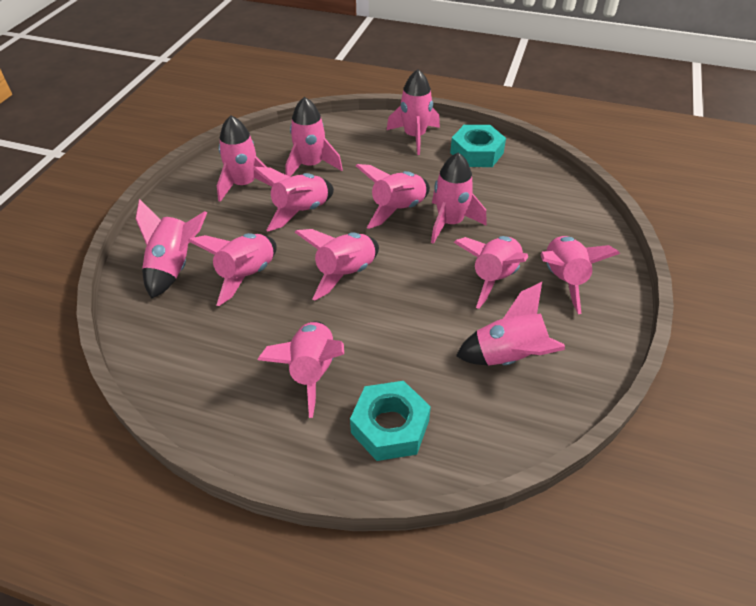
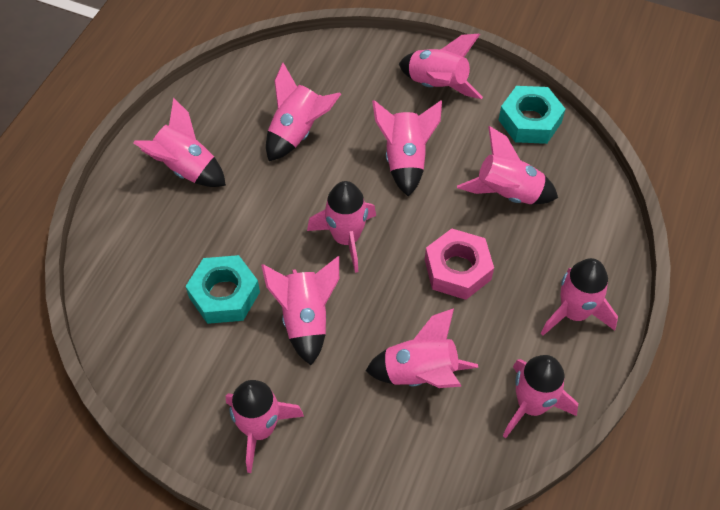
pink nut: none = 0 -> [425,229,494,300] = 1
pink rocket: [136,199,207,299] [188,233,277,306] [217,115,273,202] [253,167,334,231] [258,321,344,418] [285,97,343,177] [295,229,379,301] [356,164,430,229] [387,69,440,155] [431,153,486,244] [453,236,528,309] [456,282,565,366] [540,236,620,314] = 13 -> [133,98,226,187] [226,380,304,473] [261,256,339,365] [266,62,341,161] [307,181,376,273] [366,308,478,388] [372,100,442,197] [399,34,483,99] [457,126,558,204] [503,355,578,438] [541,258,618,336] = 11

